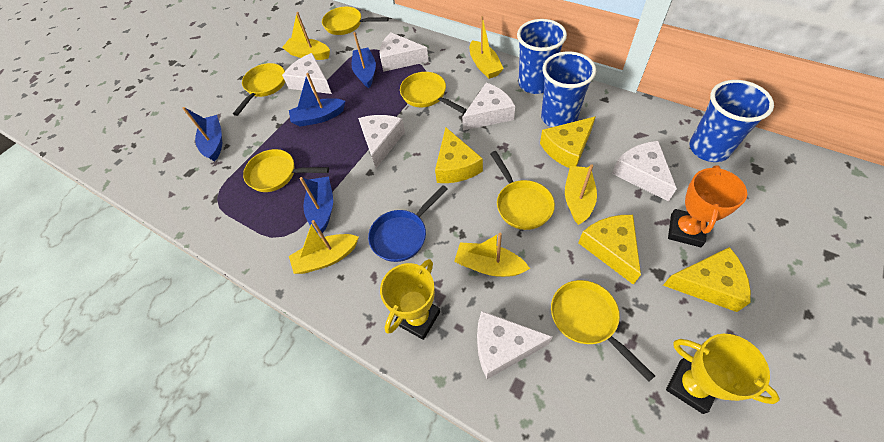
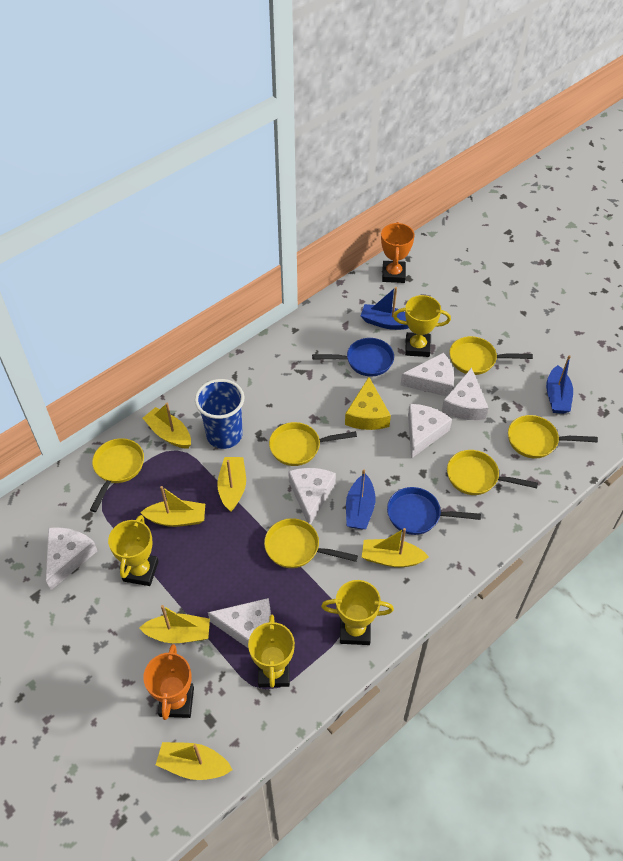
blue boat: [182,107,222,161] [289,73,345,127] [300,177,333,233] [352,32,376,88] = 4 -> [346,469,375,529] [360,287,409,330] [546,355,573,414] = 3
blue cup: [517,19,567,94] [541,51,596,127] [689,80,774,162] = 3 -> [195,379,244,449] = 1
blue pan: [368,185,448,262] = 1 -> [312,338,394,376] [387,487,481,535] = 2
orange trophy: [668,165,747,247] = 1 -> [143,644,194,720] [381,222,415,283] = 2
yellow boat: [282,12,330,60] [289,220,359,274] [454,233,530,277] [470,16,504,79] [565,164,597,225] = 5 -> [139,605,210,643] [140,486,205,527] [143,403,191,449] [156,742,233,780] [217,457,246,511] [362,528,429,567] = 6
yellow cheese: [435,127,483,183] [540,116,596,168] [578,215,641,285] [663,247,751,312] = 4 -> [345,377,391,430] = 1
yellow trophy: [380,259,440,340] [666,334,780,414] = 2 -> [108,515,159,586] [248,615,295,688] [321,580,394,645] [393,295,451,357] = 4

